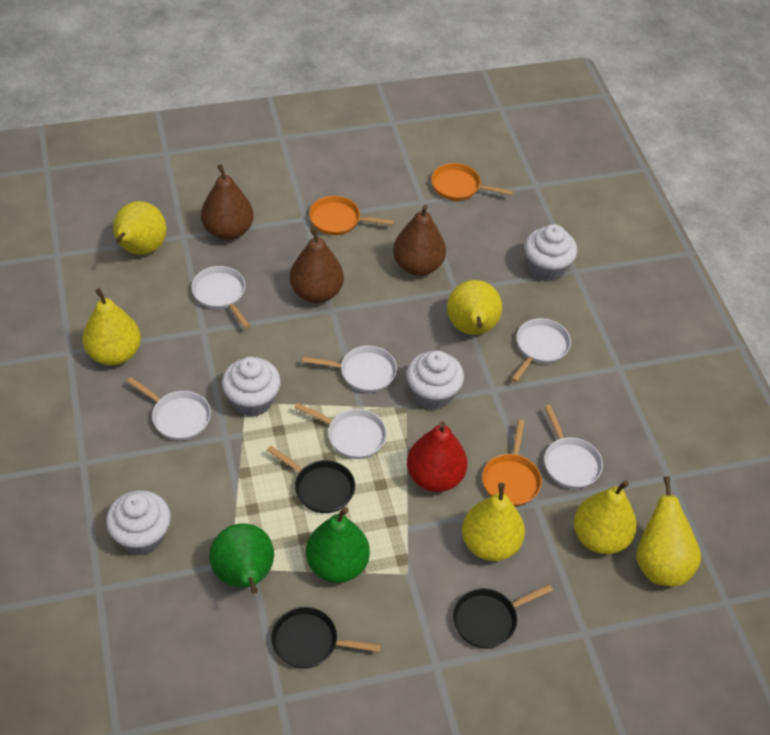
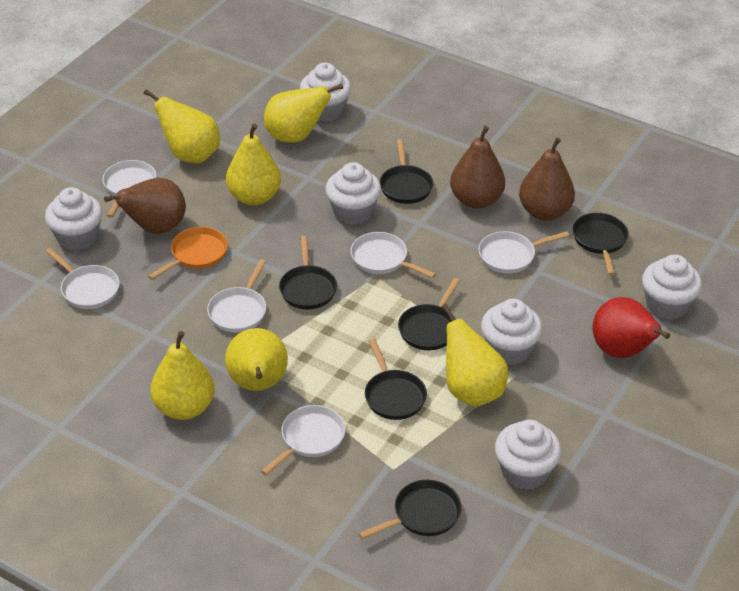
black pan: [267,446,355,513] [271,607,381,669] [453,584,553,648] = 3 -> [279,236,337,309] [358,480,462,539] [365,339,427,420] [380,139,433,204] [398,278,460,350] [573,213,629,275] = 6
green pear: [209,524,274,594] [306,507,370,583] = 2 -> none = 0
orange pan: [309,196,394,235] [431,163,513,201] [482,420,542,506] = 3 -> [148,227,228,280] = 1
white cupcake: [106,490,171,555] [222,357,281,417] [407,350,464,410] [525,224,577,282] = 4 -> [45,187,102,251] [300,63,351,122] [326,162,381,225] [481,299,542,365] [495,420,561,490] [642,254,702,320] = 6

